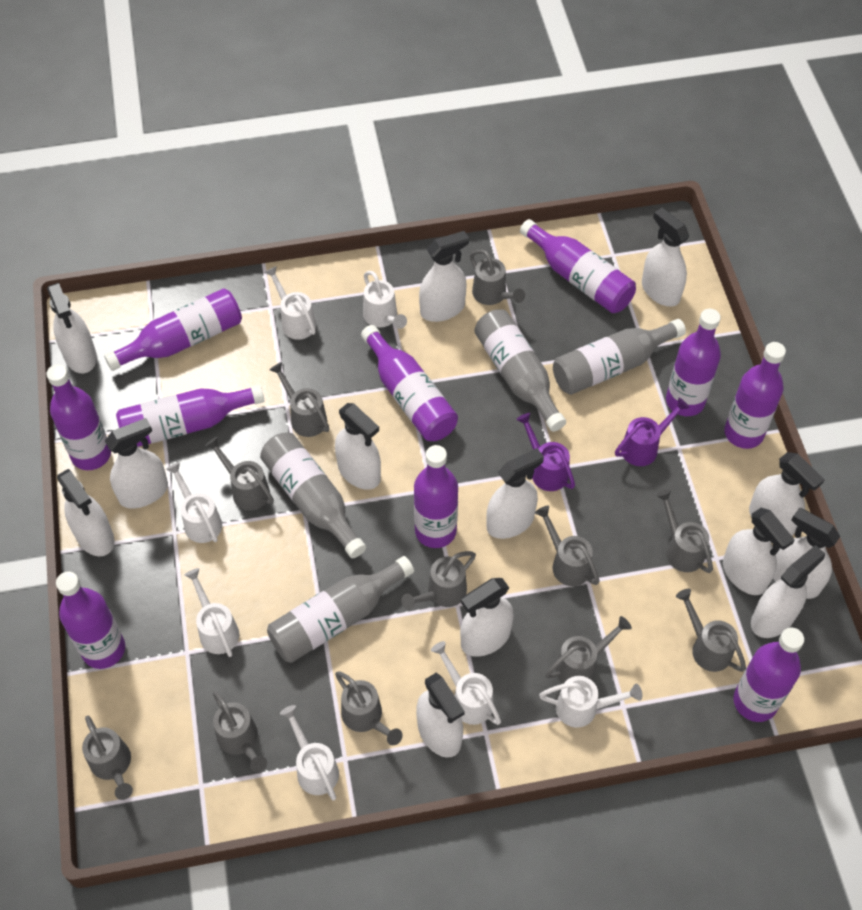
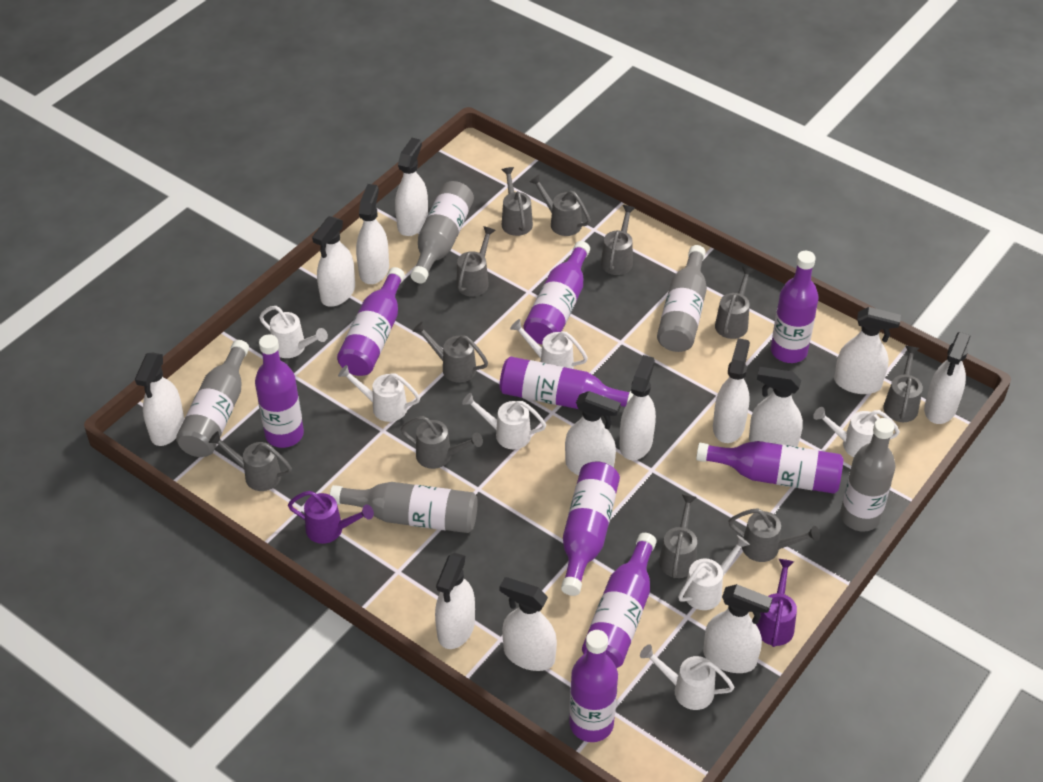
grey bottle: [260,433,366,558] [267,556,414,663] [474,309,566,432] [553,319,686,395] = 4 -> [176,340,249,457] [330,482,478,533] [411,181,474,283] [657,245,707,352] [840,418,896,532] = 5
purple bottle: [46,364,111,470] [56,572,125,669] [104,288,242,371] [116,385,265,447] [361,325,458,441] [414,445,458,548] [520,219,636,313] [666,309,721,416] [724,342,786,449] [733,628,804,722] = 10 -> [255,334,304,448] [337,267,405,376] [500,356,634,409] [524,241,590,344] [561,461,620,596] [569,630,618,742] [582,533,657,668] [696,441,843,494] [771,251,819,363] = 9

